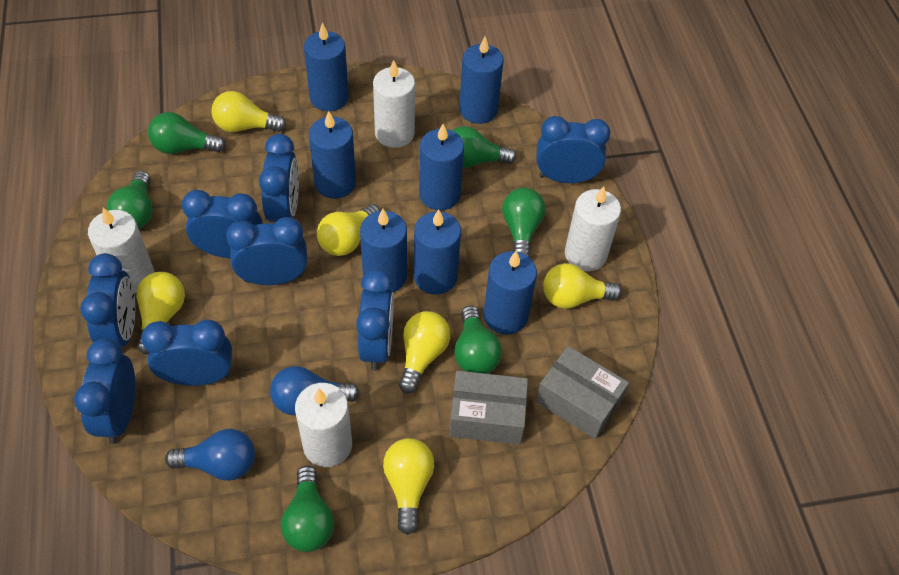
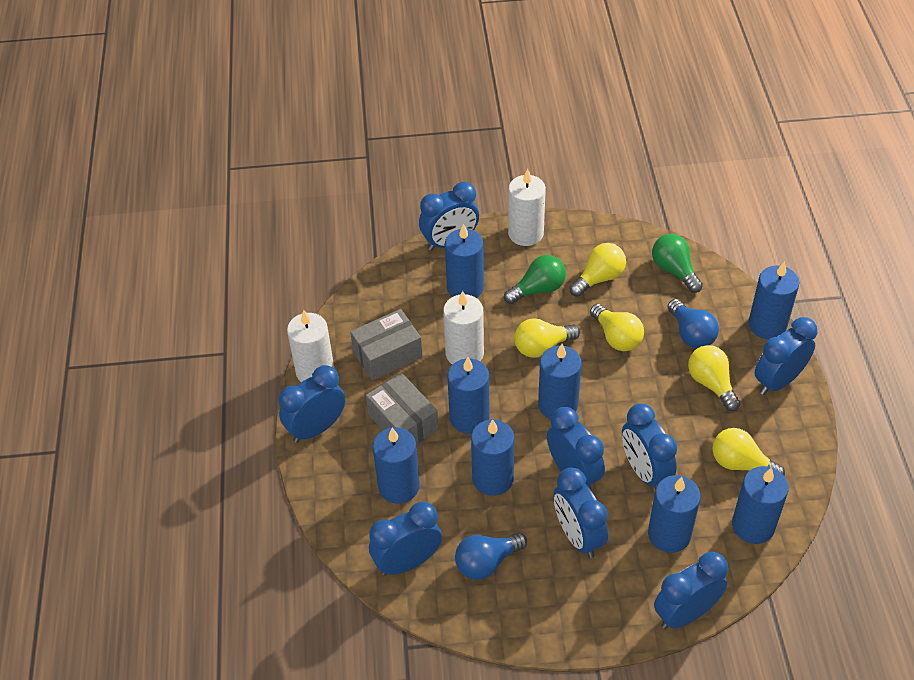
blue candle: [304,22,349,111] [309,111,356,199] [360,209,407,292] [414,209,461,295] [419,124,464,211] [459,37,504,124] [484,251,537,334] = 7 -> [373,427,420,504] [445,224,484,298] [448,357,490,434] [471,419,514,496] [538,344,582,419] [648,475,701,553] [732,466,789,544] [748,261,799,339] = 8
green light bulb: [107,171,153,229] [148,112,226,154] [281,466,334,552] [452,126,517,168] [454,306,502,374] [502,188,545,258] = 6 -> [504,255,566,304] [652,234,703,293] = 2
white candle: [88,207,154,293] [295,383,352,467] [373,60,415,148] [565,186,621,271] = 4 -> [287,310,335,382] [443,291,484,365] [508,169,546,246] = 3
yellow light bulb: [137,272,185,355] [211,91,286,132] [317,204,380,256] [383,438,434,535] [399,311,451,393] [543,263,622,309] = 6 -> [514,318,580,358] [569,243,626,297] [590,304,644,351] [688,345,741,411] [712,428,785,477] = 5

